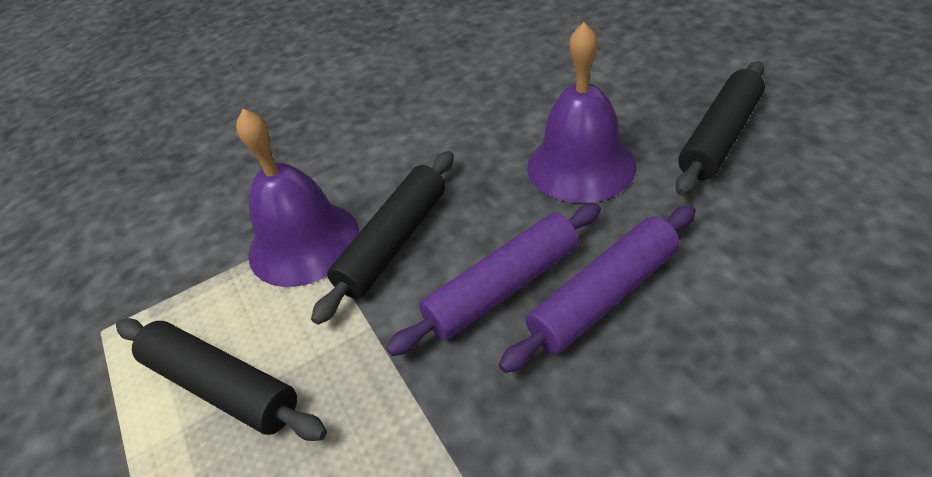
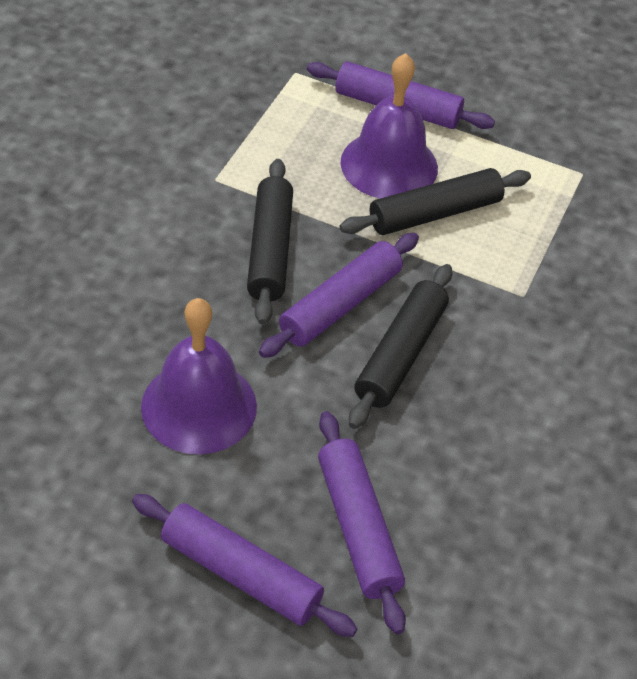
purple rolling pin: [386,203,601,356] [499,205,696,373] = 2 -> [132,494,358,637] [259,233,419,358] [307,62,495,129] [318,411,406,634] = 4

